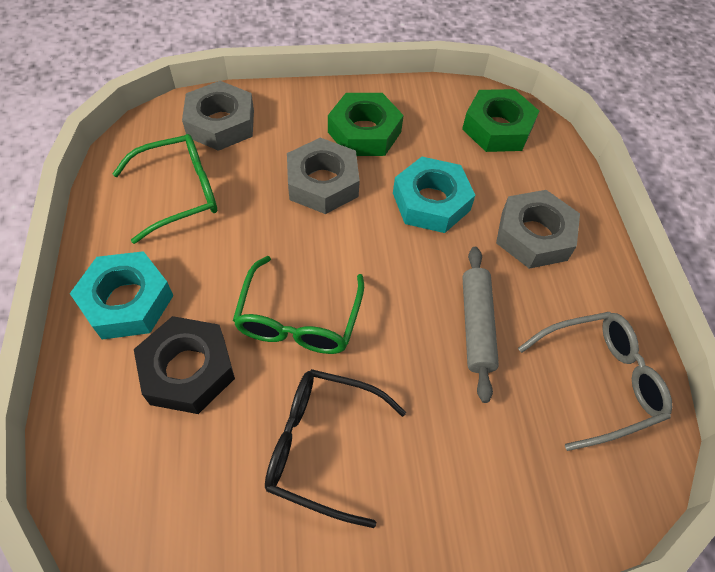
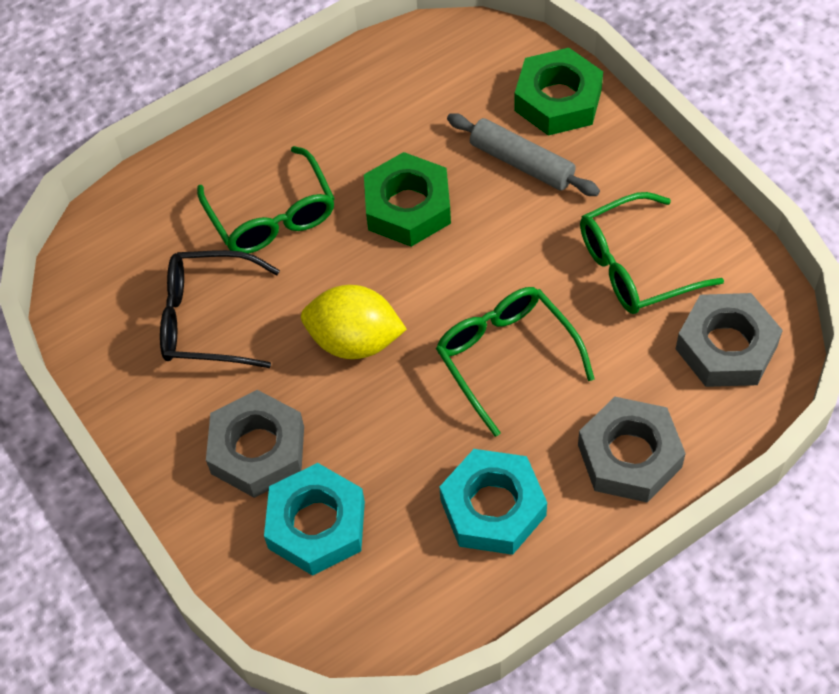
black nut: [134,316,235,414] = 1 -> none = 0
green glasses: [112,134,217,244] [233,256,364,354] = 2 -> [197,146,335,254] [436,287,595,437] [580,192,724,314] = 3
grey glasses: [518,312,672,451] = 1 -> none = 0
yellow lemon: none = 0 -> [301,285,407,359] = 1

